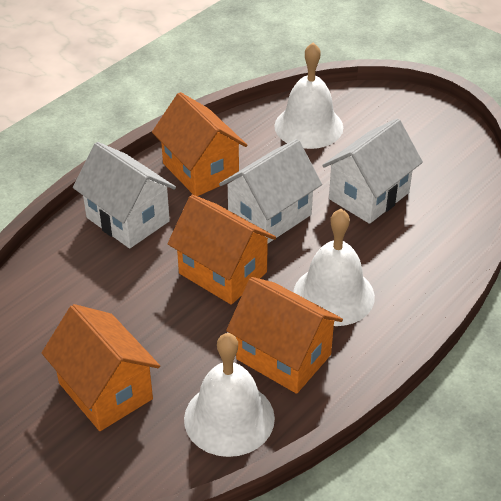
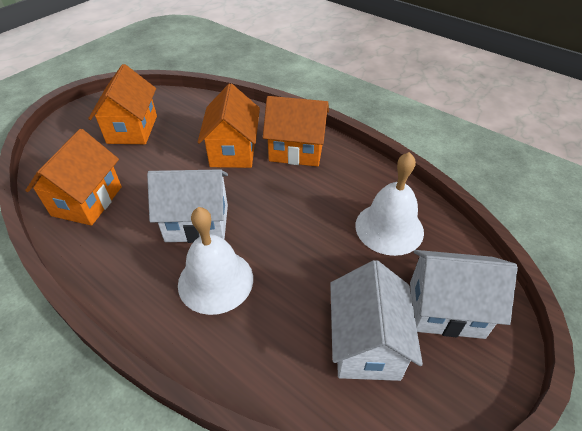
white bell: [184,333,275,457] [274,43,343,149] [293,209,375,326] = 3 -> [178,207,253,315] [355,152,424,256] = 2

